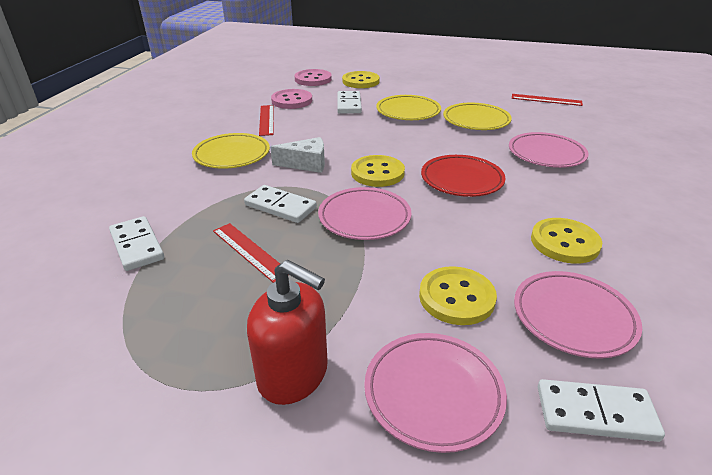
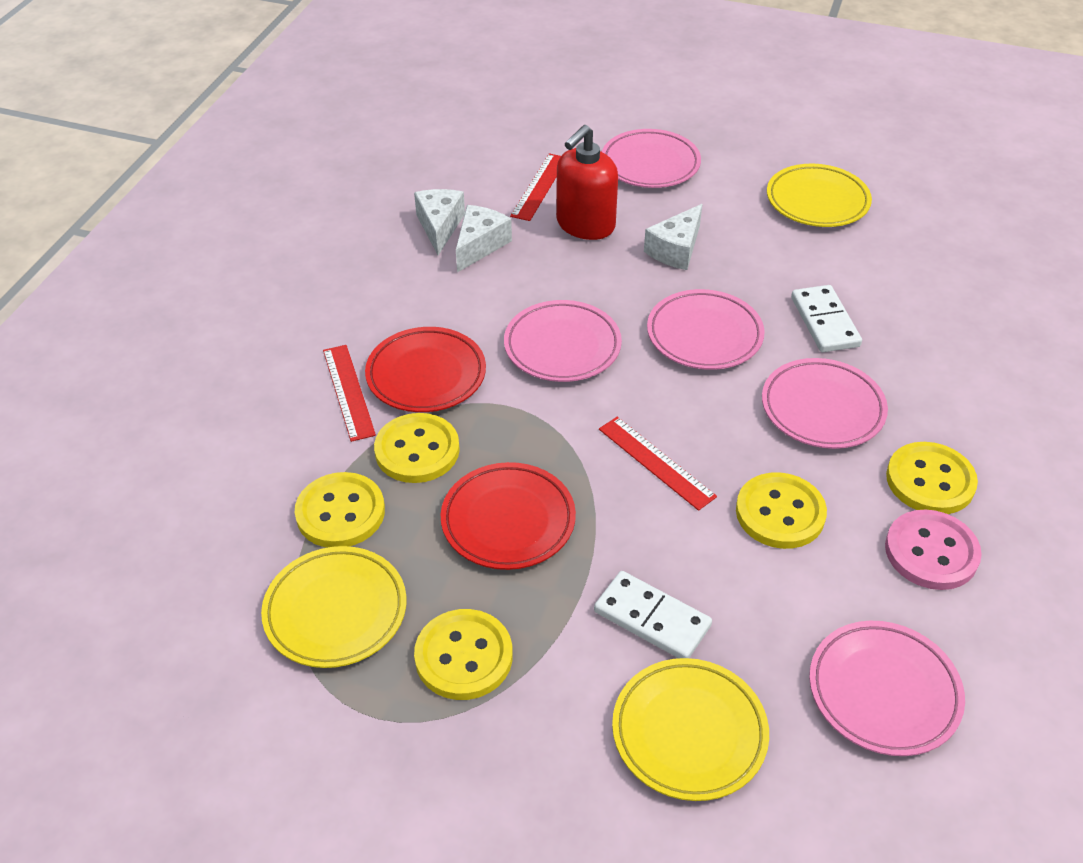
pink button: [271,89,312,109] [295,69,332,86] = 2 -> [885,510,982,590] = 1
pink plate: [318,187,411,240] [364,333,507,453] [509,132,589,168] [514,271,642,359] = 4 -> [504,300,622,382] [602,129,701,188] [647,289,765,370] [762,358,888,449] [809,621,965,756] = 5
red plate: [421,155,505,197] = 1 -> [365,327,486,412] [441,462,576,570] = 2
white cheese: [270,137,325,173] = 1 -> [414,189,465,255] [456,205,512,272] [644,204,702,270] = 3
white domino: [109,216,164,271] [244,185,317,223] [337,91,362,114] [538,379,665,442] = 4 -> [594,571,712,658] [791,285,862,352] = 2
yellow button: [342,71,380,88] [351,155,405,187] [419,266,497,325] [531,218,602,264] = 4 -> [295,472,385,548] [374,413,460,483] [414,609,513,700] [736,472,827,549] [886,442,978,514] = 5

